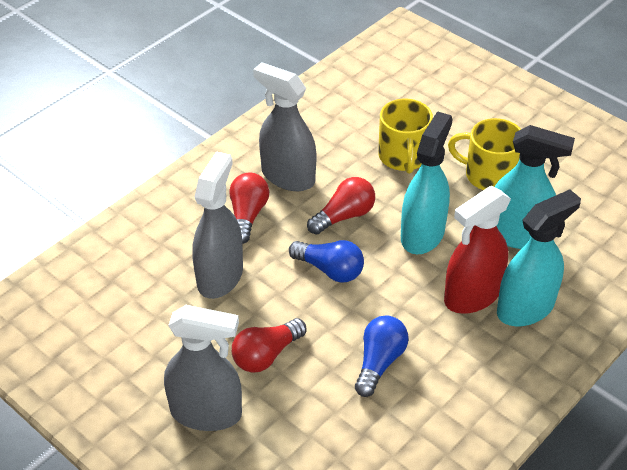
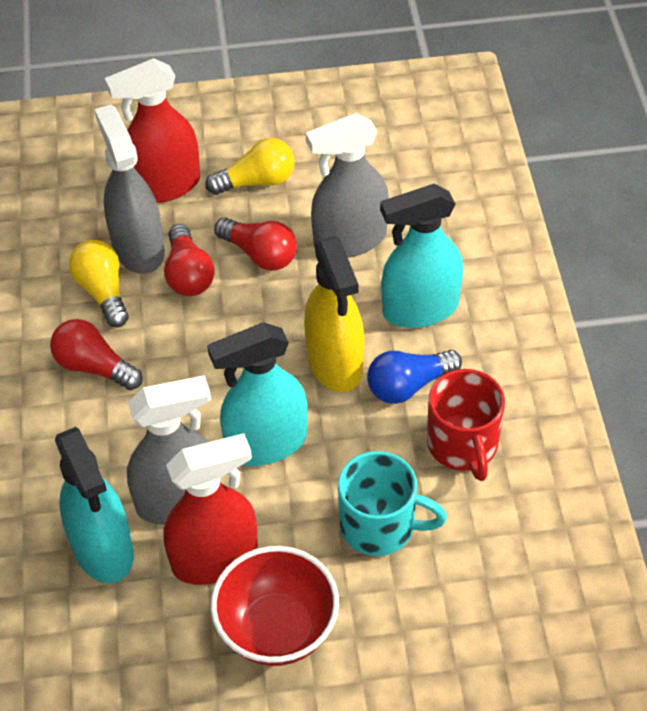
blue light bulb: [289,240,364,283] [355,315,409,397] = 2 -> [367,350,462,404] = 1
red bowl: none = 0 -> [211,546,339,666] = 1
red mug: none = 0 -> [427,369,505,481] = 1
red spray bottle: [444,186,511,314] = 1 -> [105,58,200,203] [163,433,258,585] = 2
turquoise mug: none = 0 -> [338,451,447,556] = 1
yellow light bulb: none = 0 -> [69,240,129,327] [205,138,295,195] = 2
yellow mug: [378,99,433,174] [448,118,521,190] = 2 -> none = 0
yellow spray bottle: none = 0 -> [304,236,364,392] = 1

